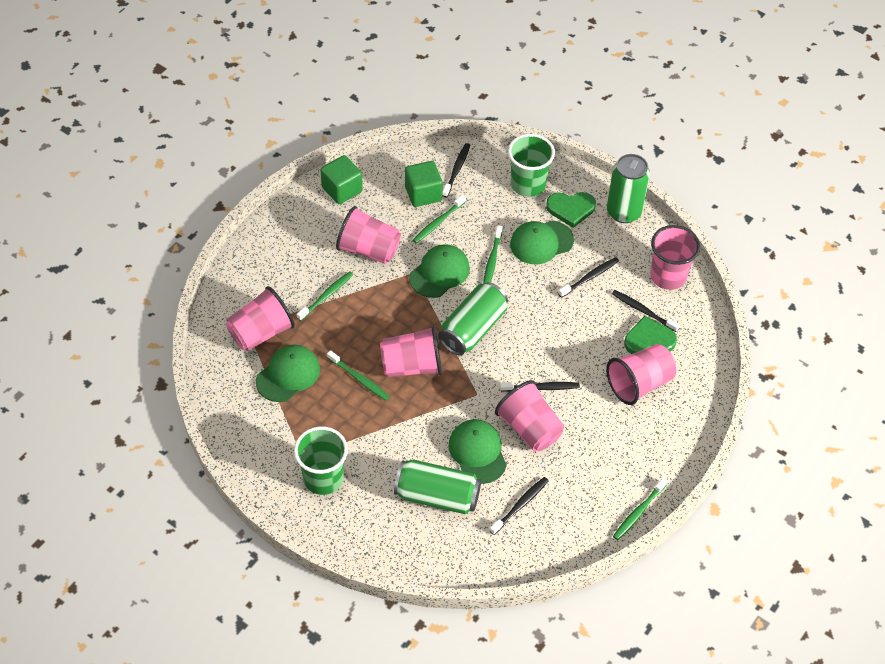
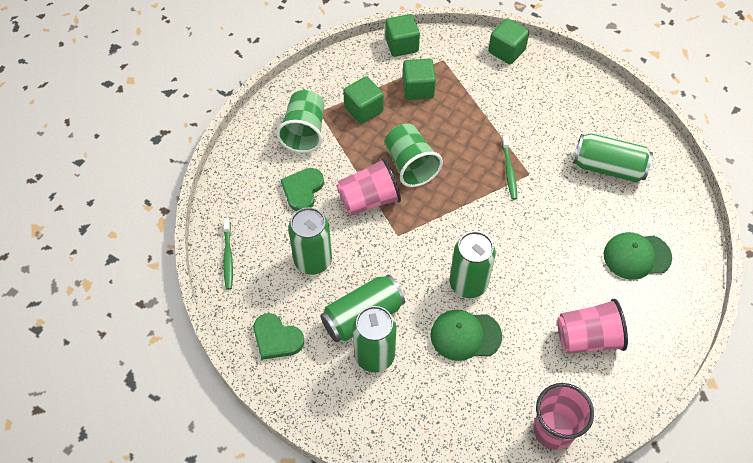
black toothbrush: [442,143,470,197] [490,477,549,535] [500,382,580,392] [558,257,619,298] [612,290,680,332] = 5 -> none = 0
green can: [394,459,481,514] [438,282,508,355] [607,154,650,223] = 3 -> [288,207,332,275] [320,275,405,342] [353,306,396,372] [450,231,496,298] [573,133,653,183] = 5
green cap: [256,345,320,402] [409,244,470,298] [448,419,507,484] [510,220,574,264] = 4 -> [431,310,502,361] [604,232,672,280] = 2
green cube: [321,155,363,204] [405,161,443,207] = 2 -> [343,76,384,124] [385,14,420,57] [403,59,436,100] [488,18,529,64] = 4
green toothbrush: [297,271,354,321] [327,350,390,401] [413,195,466,243] [483,225,502,284] [613,478,668,540] = 5 -> [223,218,233,290] [502,135,517,200] = 2
pink cup: [226,286,295,351] [336,206,401,264] [380,325,442,377] [495,380,564,451] [606,344,676,405] [650,225,700,290] = 6 -> [337,158,401,215] [533,383,594,450] [557,299,628,354] = 3

